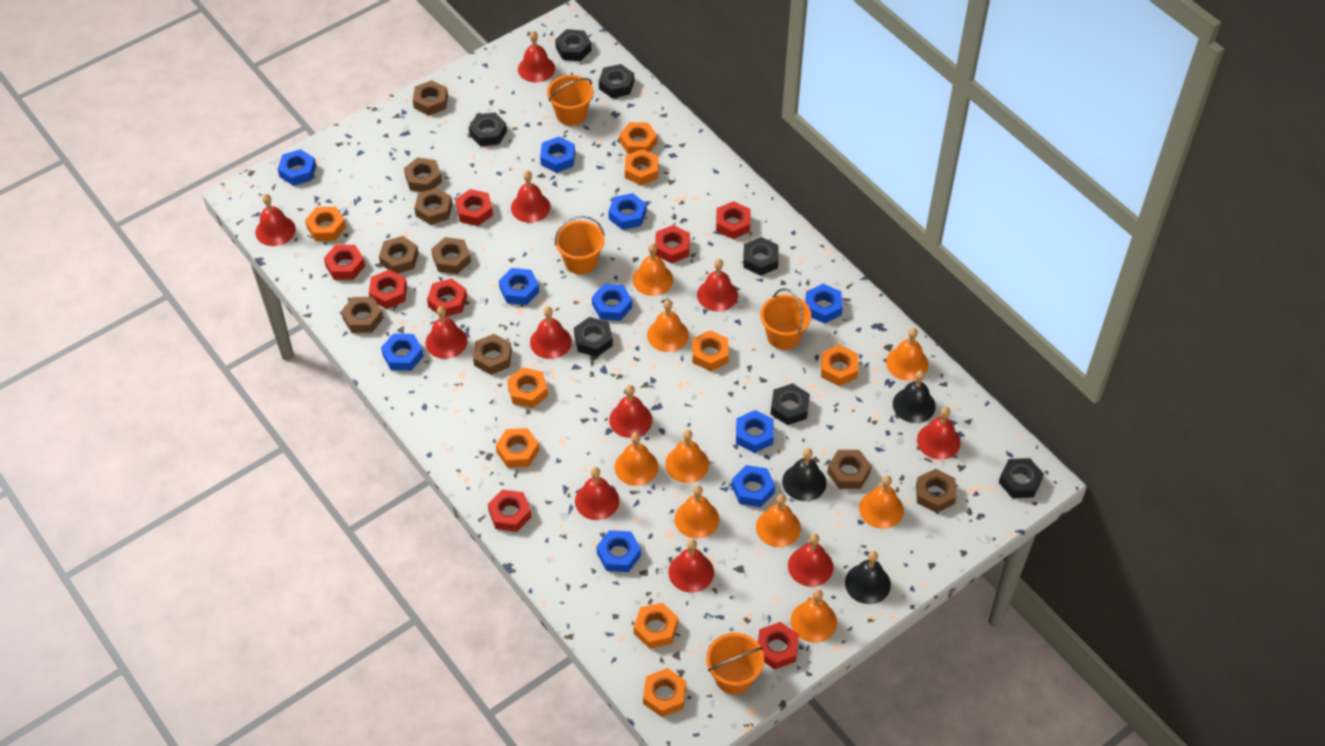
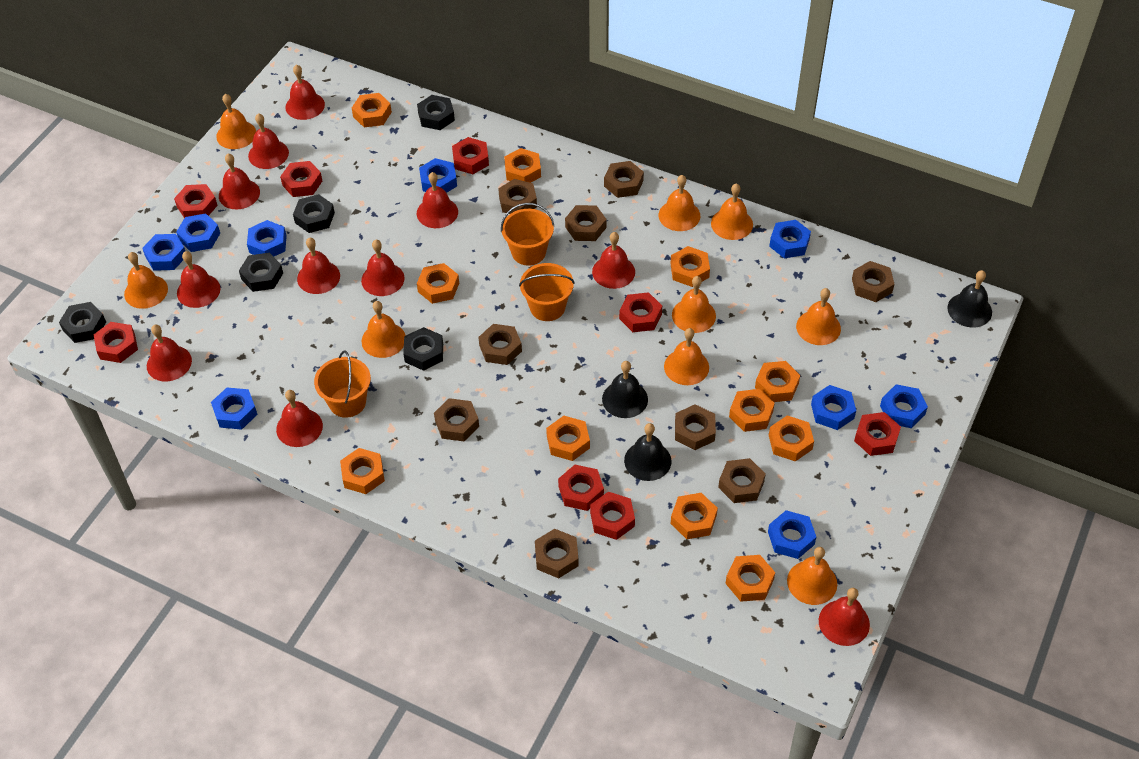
black nut: [469,112,507,146] [555,29,592,61] [574,317,613,357] [599,64,634,98] [744,237,779,276] [771,383,810,425] [999,458,1044,498] = 7 -> [59,302,106,343] [239,253,283,292] [293,194,335,233] [403,327,443,371] [417,95,455,130] = 5
blue nut: [278,149,316,186] [381,333,424,371] [499,268,539,305] [540,137,575,173] [592,284,632,321] [596,530,641,572] [608,193,646,230] [732,465,775,507] [736,410,774,453] [805,284,843,324] = 10 -> [142,234,185,271] [176,213,220,252] [211,388,258,430] [247,220,287,257] [419,158,457,193] [768,510,816,559] [769,220,811,258] [811,385,856,430] [880,384,928,428] = 9
orange bucket: [547,75,593,126] [555,216,605,274] [706,633,764,694] [760,288,811,350] = 4 -> [314,350,371,418] [501,203,554,266] [519,263,575,321] = 3
orange nut: [305,207,346,241] [496,428,539,468] [507,367,548,408] [619,122,657,154] [625,149,659,185] [634,603,678,649] [643,668,686,717] [692,330,729,371] [821,345,858,386] = 9 -> [340,448,385,494] [352,93,392,127] [417,263,459,304] [504,148,541,183] [546,416,590,461] [671,246,710,287] [671,493,718,539] [725,555,775,602] [729,389,775,432] [755,361,800,402] [769,415,814,461] = 11

